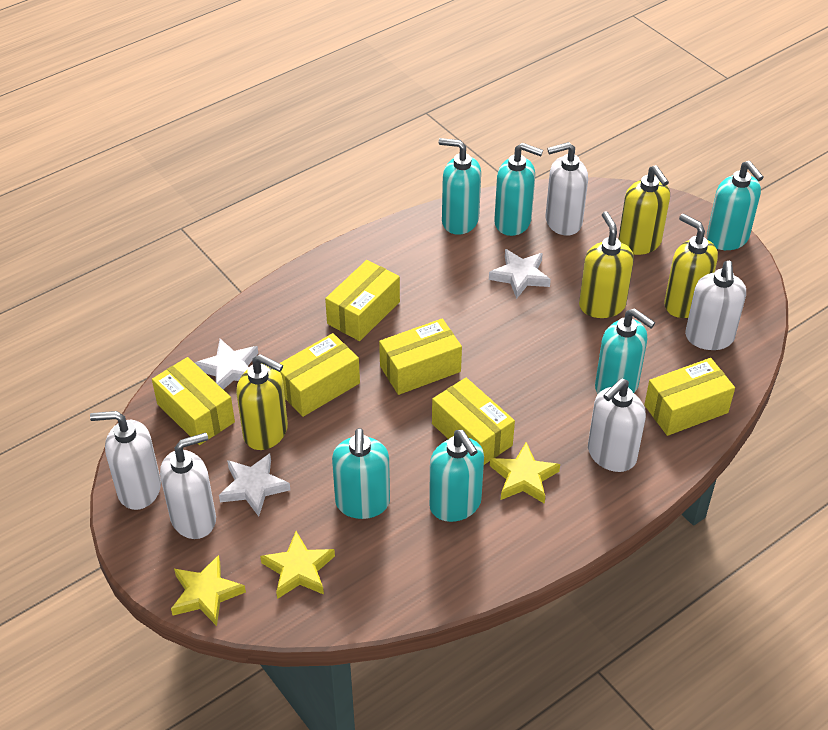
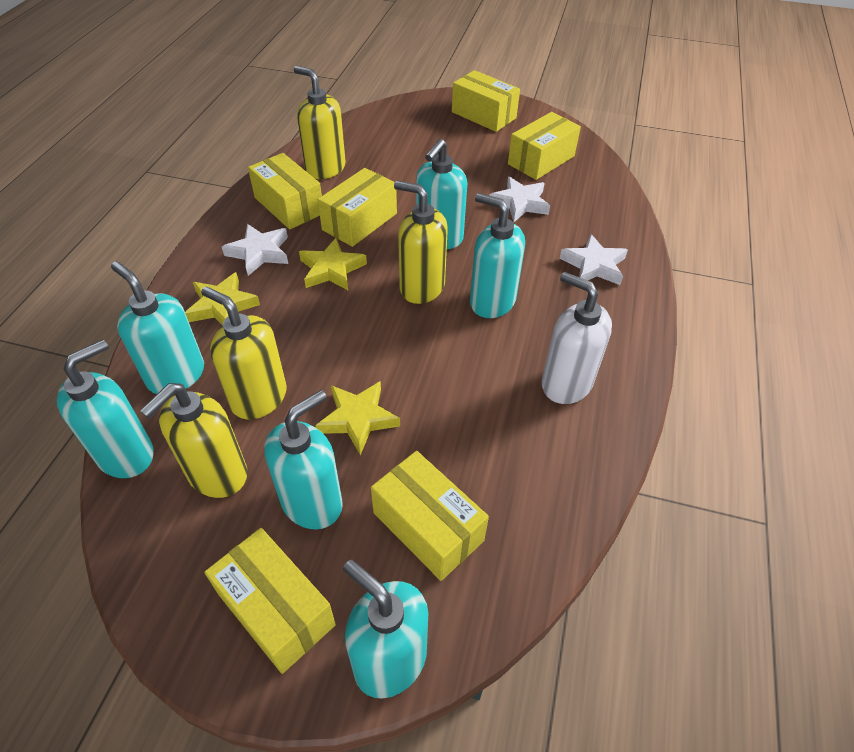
white soap dispenser: [90,411,161,510] [160,432,216,539] [546,142,588,236] [588,378,646,472] [685,261,746,350] = 5 -> [542,272,612,404] = 1

